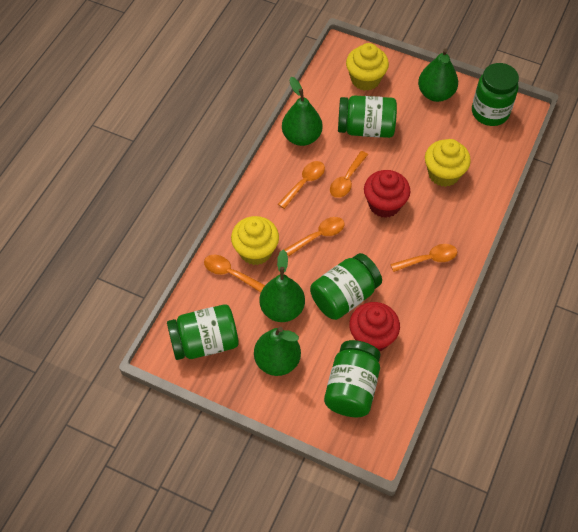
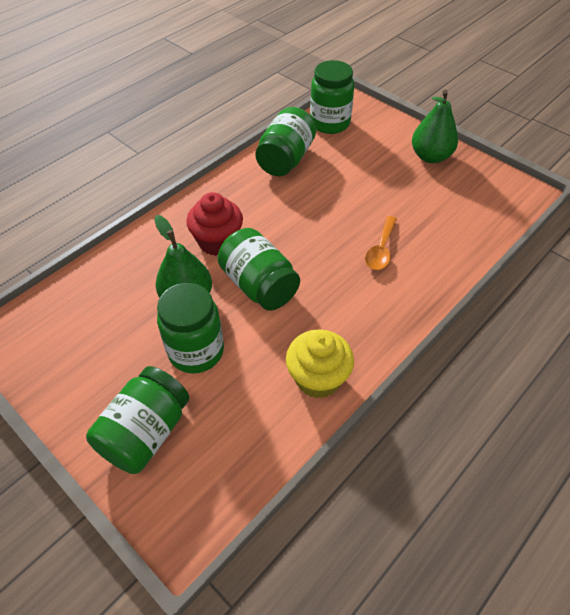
green pear: [254,327,301,376] [259,250,305,322] [282,77,323,146] [418,48,458,102] = 4 -> [154,215,212,298] [412,90,458,163] = 2
orange spoon: [204,255,265,292] [278,161,325,209] [284,217,345,256] [330,151,368,198] [390,244,457,272] = 5 -> [365,216,397,270] = 1
red cupcake: [349,302,400,351] [364,170,410,218] = 2 -> [186,192,243,256] = 1
yellow cupcake: [231,216,279,265] [346,43,389,91] [425,139,471,187] = 3 -> [286,329,354,398] = 1

